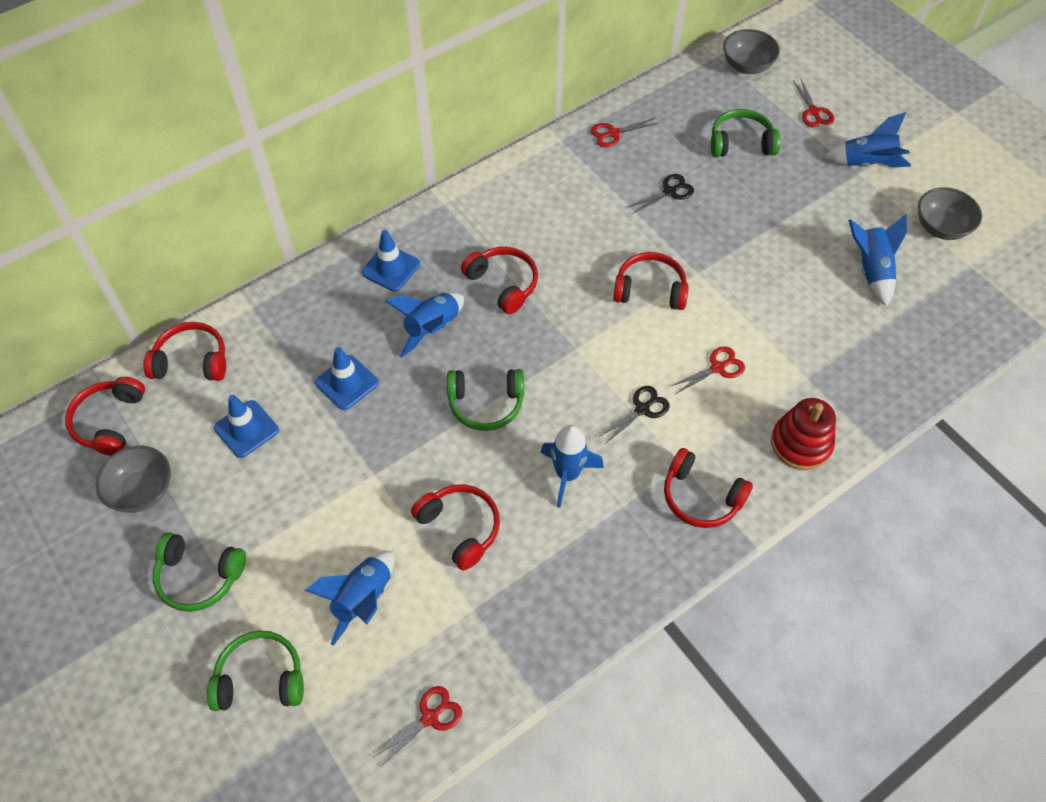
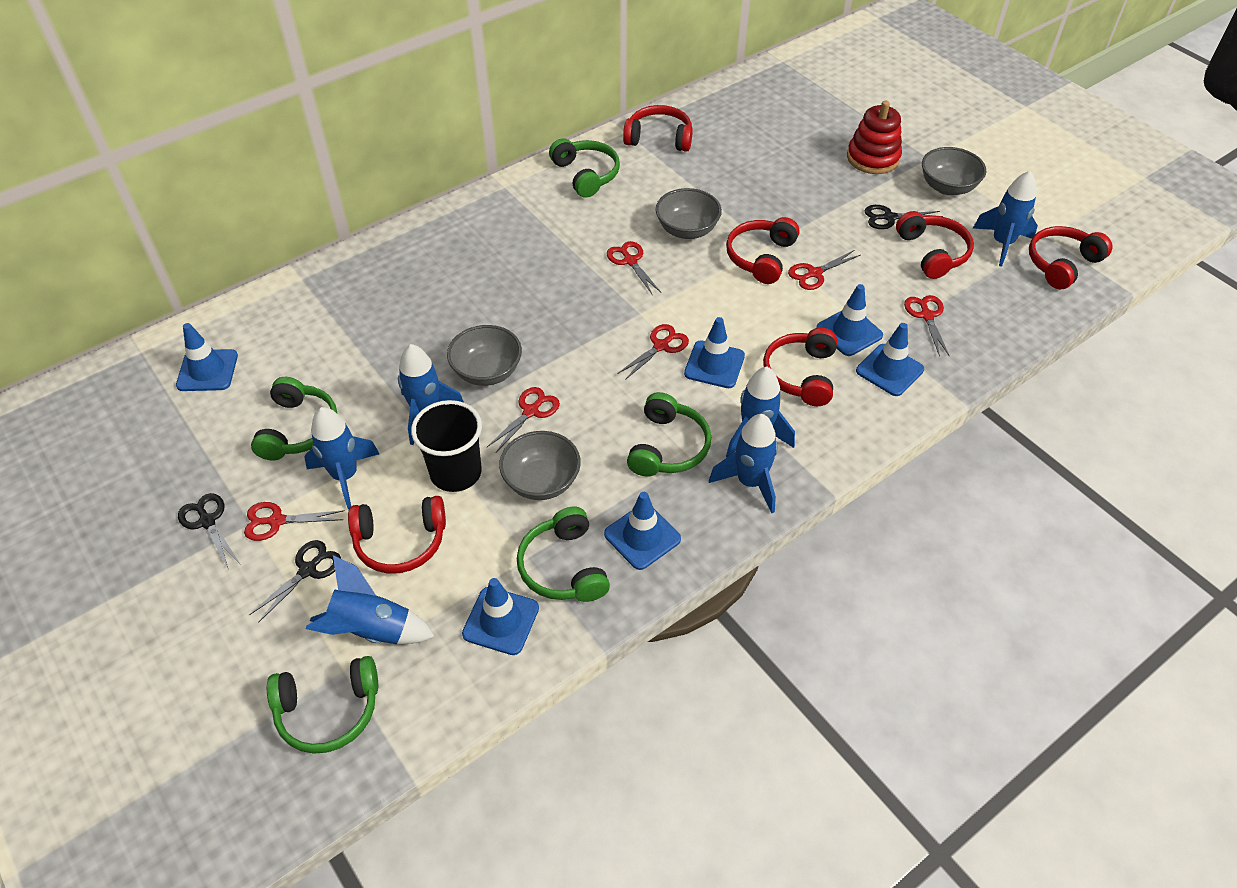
black cup: none = 0 -> [411,400,482,492] = 1
black scissors: [598,386,670,444] [627,174,694,214] = 2 -> [178,493,239,570] [249,540,341,623] [865,205,943,229] = 3
blue rocket: [304,551,394,646] [385,293,464,358] [540,425,604,508] [824,112,911,168] [848,214,907,307] = 5 -> [304,407,379,509] [306,555,435,644] [398,344,464,445] [709,414,778,513] [726,367,795,457] [973,171,1038,267] = 6
blue traffic cone: [214,395,279,458] [315,347,379,410] [362,230,420,292] = 3 -> [176,323,238,391] [462,578,539,655] [604,492,681,570] [684,317,745,388] [816,284,883,356] [856,323,924,396] = 6
green headphones: [153,532,246,612] [207,631,304,711] [447,369,524,431] [711,109,781,157] = 4 -> [251,377,337,461] [267,656,378,754] [517,507,610,602] [549,138,620,198] [627,392,711,477] = 5
grey bowl: [96,446,171,513] [723,29,780,74] [918,187,982,240] = 3 -> [447,325,522,386] [499,431,581,500] [656,188,722,239] [922,147,986,195] = 4
red scissors: [374,686,462,767] [591,118,658,147] [671,346,745,394] [793,79,834,127] = 4 -> [244,502,345,541] [487,387,560,453] [607,241,661,294] [617,324,689,380] [788,250,860,290] [904,295,950,357] = 6

